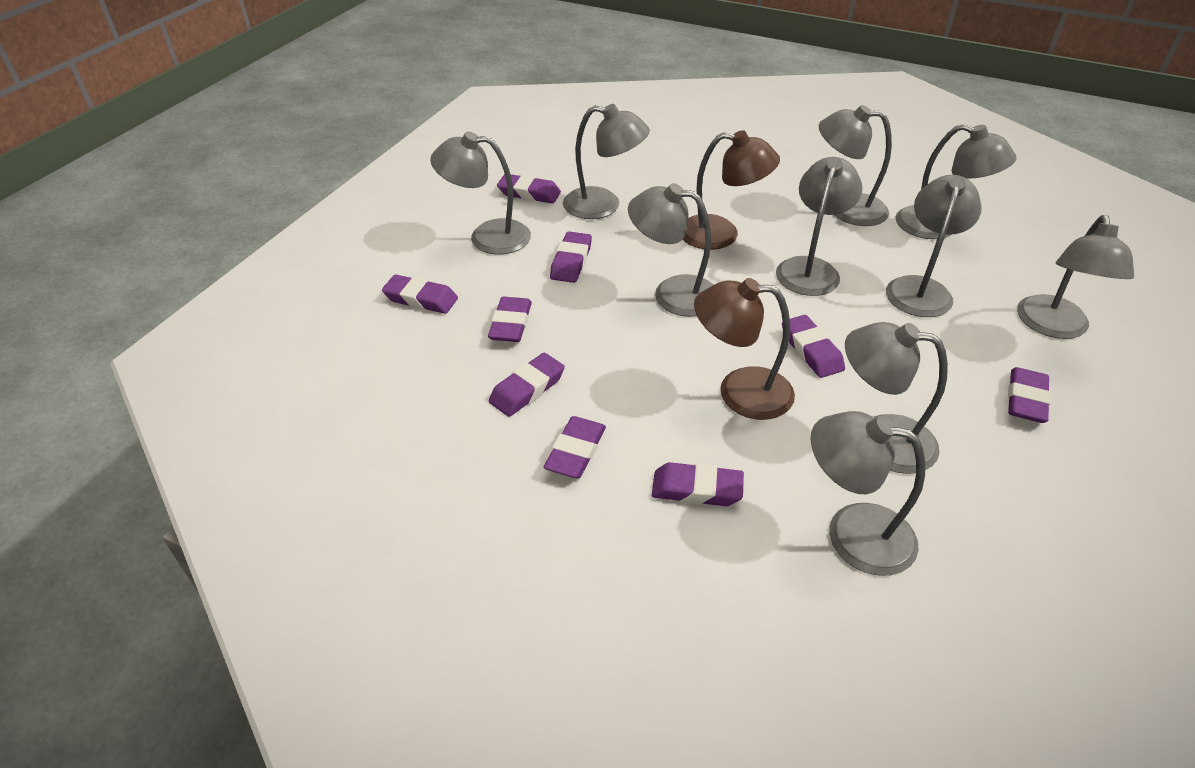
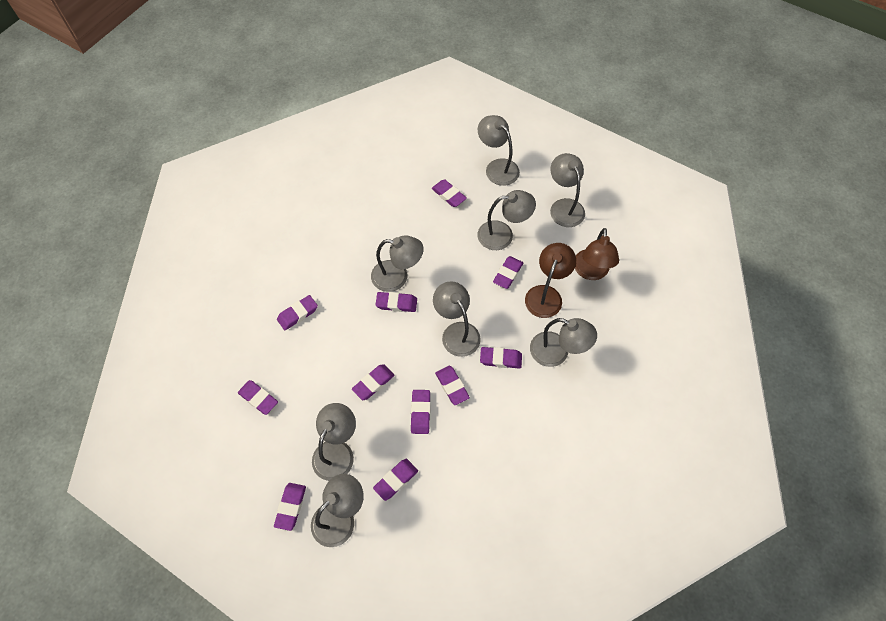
grey lamp: [430,132,531,255] [563,104,650,219] [628,183,714,317] [776,157,863,296] [811,411,925,576] [819,105,892,226] [845,322,948,474] [886,175,982,317] [895,124,1016,239] [1017,215,1134,339] = 10 -> [311,474,364,547] [312,403,356,481] [371,236,424,292] [433,281,481,357] [478,115,520,186] [478,190,536,250] [530,318,597,367] [550,153,585,227] = 8
purple eraser: [382,274,458,314] [488,297,532,342] [489,353,565,417] [497,174,561,204] [544,416,606,478] [550,231,592,283] [652,462,744,506] [782,315,845,378] [1008,367,1051,423] = 9 -> [238,380,278,415] [274,483,306,531] [277,295,318,330] [352,364,394,400] [373,459,418,501] [375,292,417,312] [411,390,430,434] [432,180,467,207] [435,366,470,405] [480,347,522,369] [493,256,523,289] = 11

